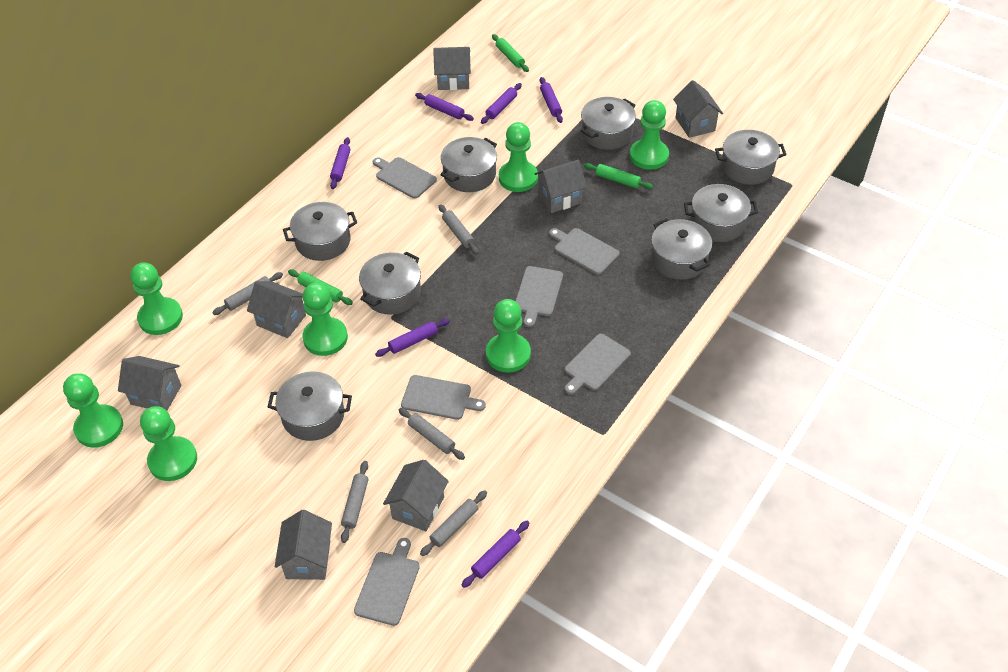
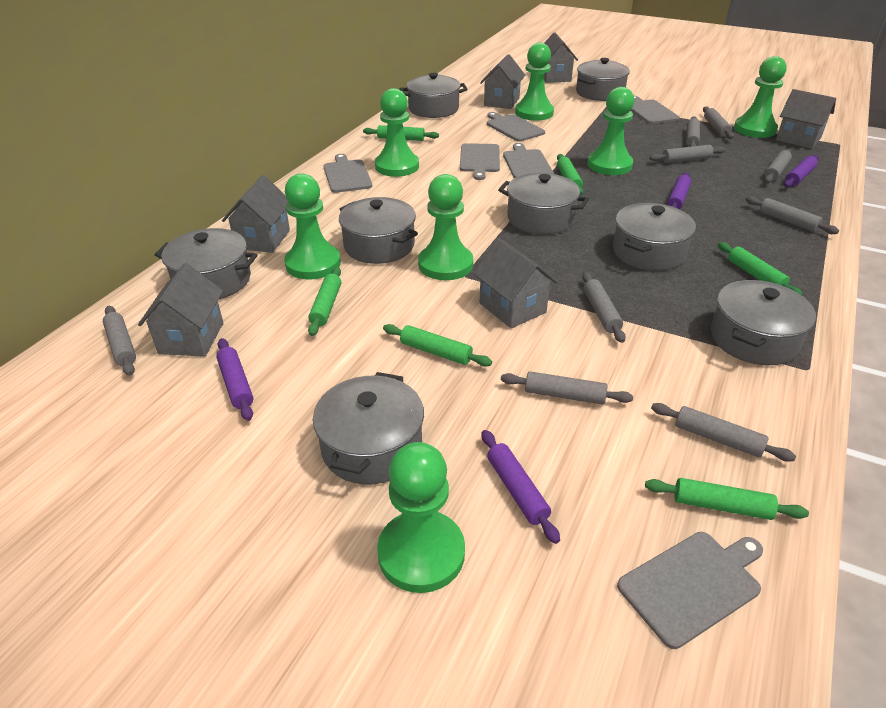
green rolling pin: [288,269,353,305] [492,34,529,72] [584,163,653,189] = 3 -> [308,267,341,336] [363,125,439,141] [383,324,492,367] [557,154,583,195] [645,478,809,520] [718,242,803,296] = 6
grey house: [118,356,181,411] [247,281,306,338] [275,510,332,580] [383,460,449,531] [433,47,471,90] [535,160,587,213] [673,80,723,138] = 7 -> [138,263,223,357] [222,175,290,253] [473,238,558,328] [480,54,525,109] [544,33,578,83] [776,89,836,149] = 6
grey rolling pin: [212,272,283,315] [341,461,368,543] [399,408,465,460] [420,490,487,556] [439,204,479,254] = 5 -> [103,306,136,376] [501,371,633,405] [582,272,626,343] [649,145,726,163] [651,403,796,462] [686,116,700,147] [703,106,734,139] [745,196,839,234] [764,149,792,183] = 9
purple rolling pin: [330,137,351,189] [375,318,450,357] [415,93,474,121] [461,521,529,588] [481,83,522,124] [539,77,563,123] = 6 -> [216,338,253,421] [482,430,560,544] [667,172,691,209] [784,155,819,188] = 4

